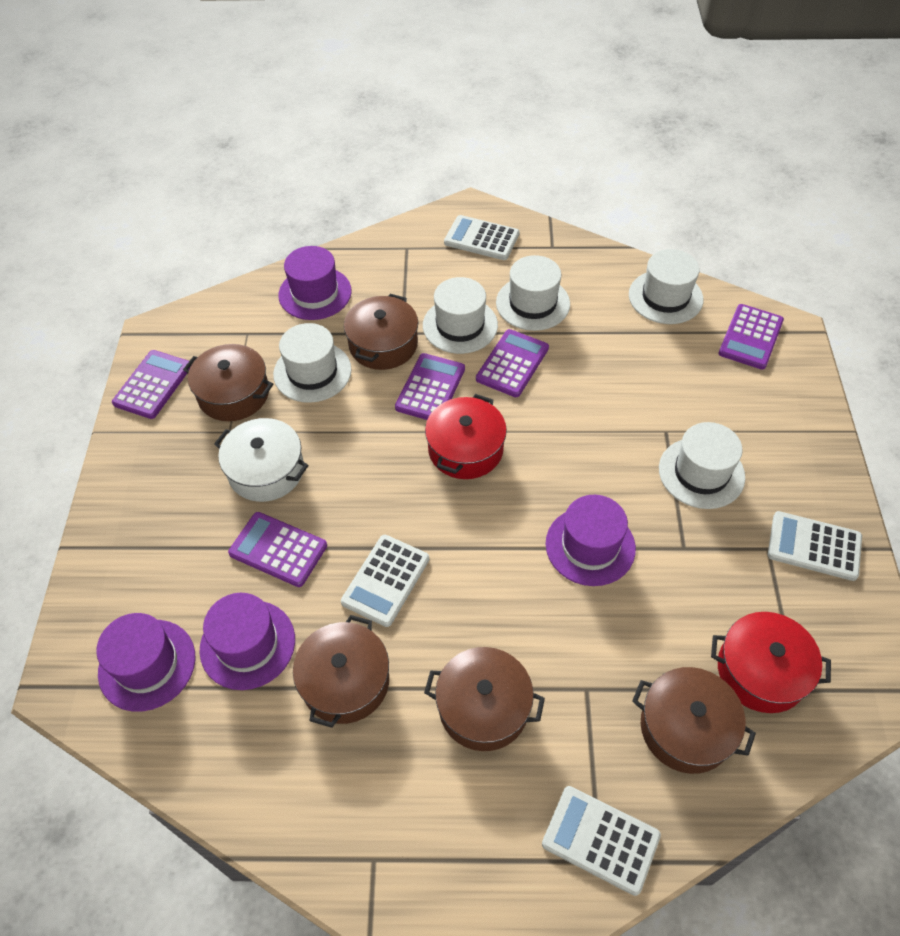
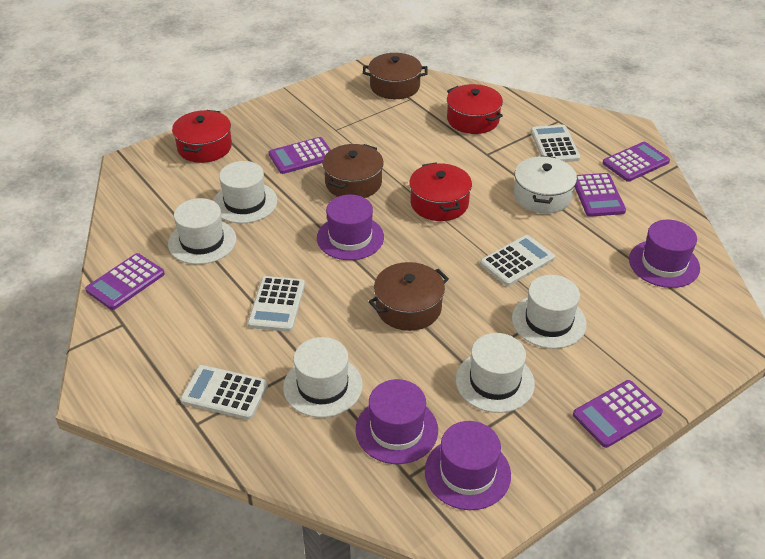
brown pot: [183,344,273,421] [293,615,389,728] [344,294,418,370] [424,647,545,751] [632,667,756,774] = 5 -> [323,144,383,198] [363,53,428,99] [369,262,449,331] = 3
red pot: [425,394,507,479] [711,612,831,713] = 2 -> [172,110,232,163] [409,162,472,221] [447,84,503,134] = 3

